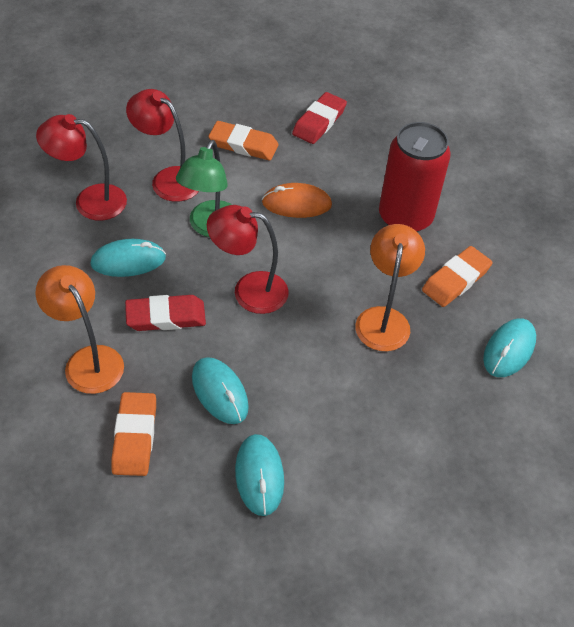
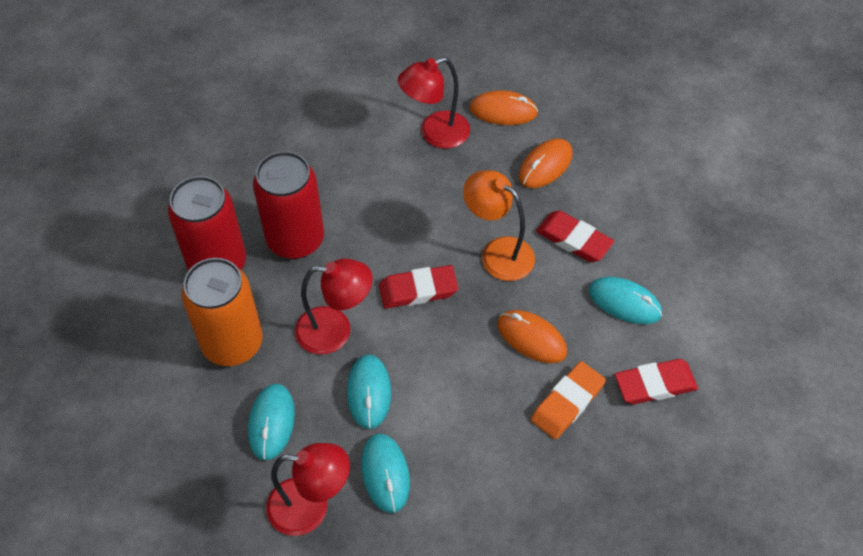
green lamp: [176,140,232,237] = 1 -> none = 0
orange can: none = 0 -> [181,258,263,366] = 1
orange eraser: [111,392,156,476] [208,121,279,161] [422,246,493,307] = 3 -> [531,361,606,439] = 1
orange lamp: [35,265,124,394] [355,224,425,351] = 2 -> [463,170,535,281] = 1
orange mouse: [262,183,332,218] = 1 -> [470,90,538,125] [498,310,567,363] [519,138,572,188] = 3
red can: [379,122,451,232] = 1 -> [168,176,246,271] [253,151,324,259] = 2
red eraser: [125,295,206,331] [292,92,347,144] = 2 -> [379,265,458,309] [536,211,614,262] [615,359,698,404] = 3

